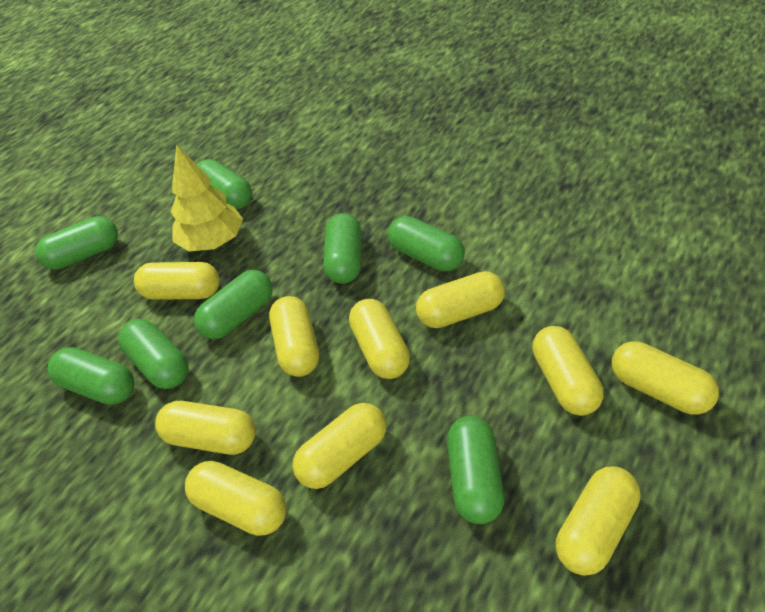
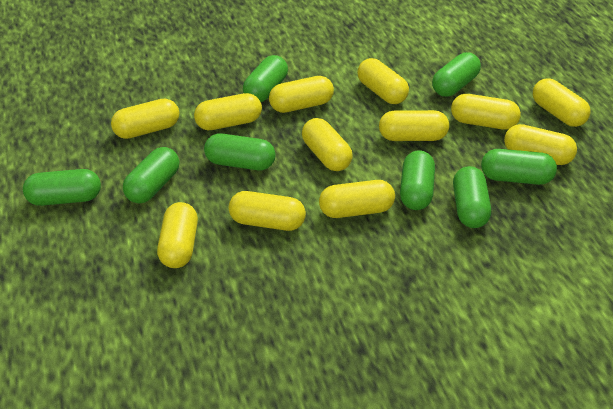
yellow capsule: [134,262,220,300] [155,401,256,455] [185,461,287,536] [269,296,319,377] [292,403,386,489] [349,299,410,379] [416,271,505,328] [532,326,604,416] [556,466,641,576] [612,341,719,415] = 10 -> [111,98,179,139] [157,202,198,268] [194,93,262,130] [229,191,306,231] [269,76,334,113] [302,118,353,171] [319,180,395,218] [357,58,409,104] [379,110,449,141] [451,94,521,130] [504,124,577,165] [533,78,591,127] = 12
yellow tree: [171,145,243,251] = 1 -> none = 0

